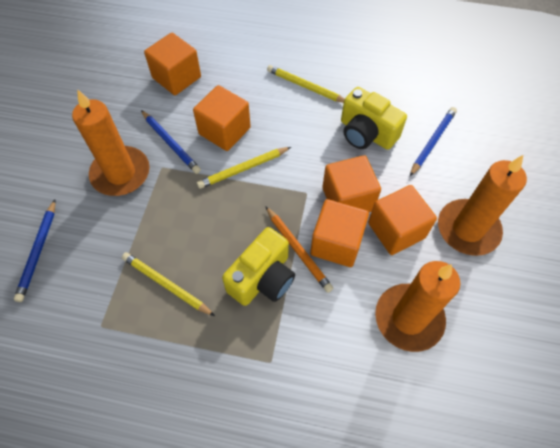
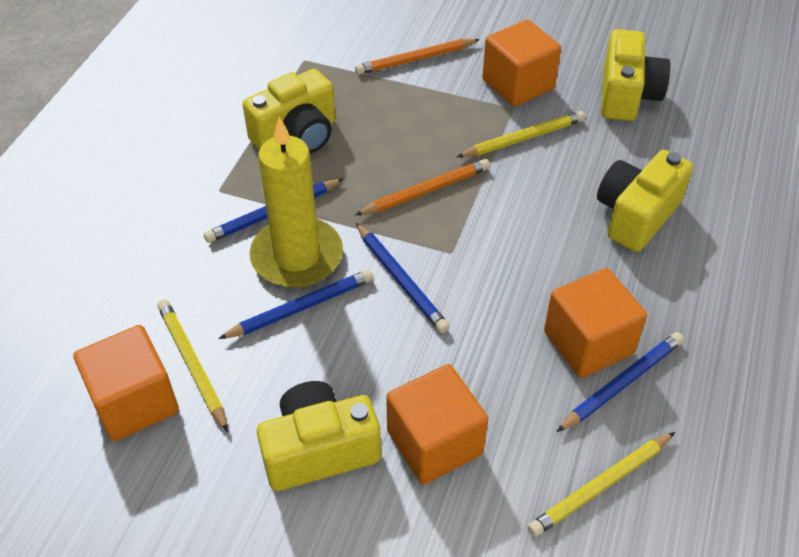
blue pencil: [14,200,56,302] [141,110,201,174] [410,107,457,176] = 3 -> [204,178,344,243] [218,270,373,339] [356,223,450,333] [556,332,684,432] = 4
orange candle: [72,90,150,196] [375,261,460,352] [438,155,527,256] = 3 -> none = 0
orange cube: [144,33,201,95] [193,85,251,151] [310,199,369,267] [322,155,381,212] [368,185,437,255] = 5 -> [73,325,179,441] [386,364,488,484] [482,20,561,107] [544,268,647,378] = 4
orange pencil: [265,206,333,293] = 1 -> [355,39,480,75] [355,159,490,215] = 2
yellow camera: [222,227,295,306] [341,87,407,150] = 2 -> [243,69,335,154] [257,381,381,491] [597,150,693,252] [601,29,670,121] = 4
yellow candle: none = 0 -> [250,117,343,288] = 1

